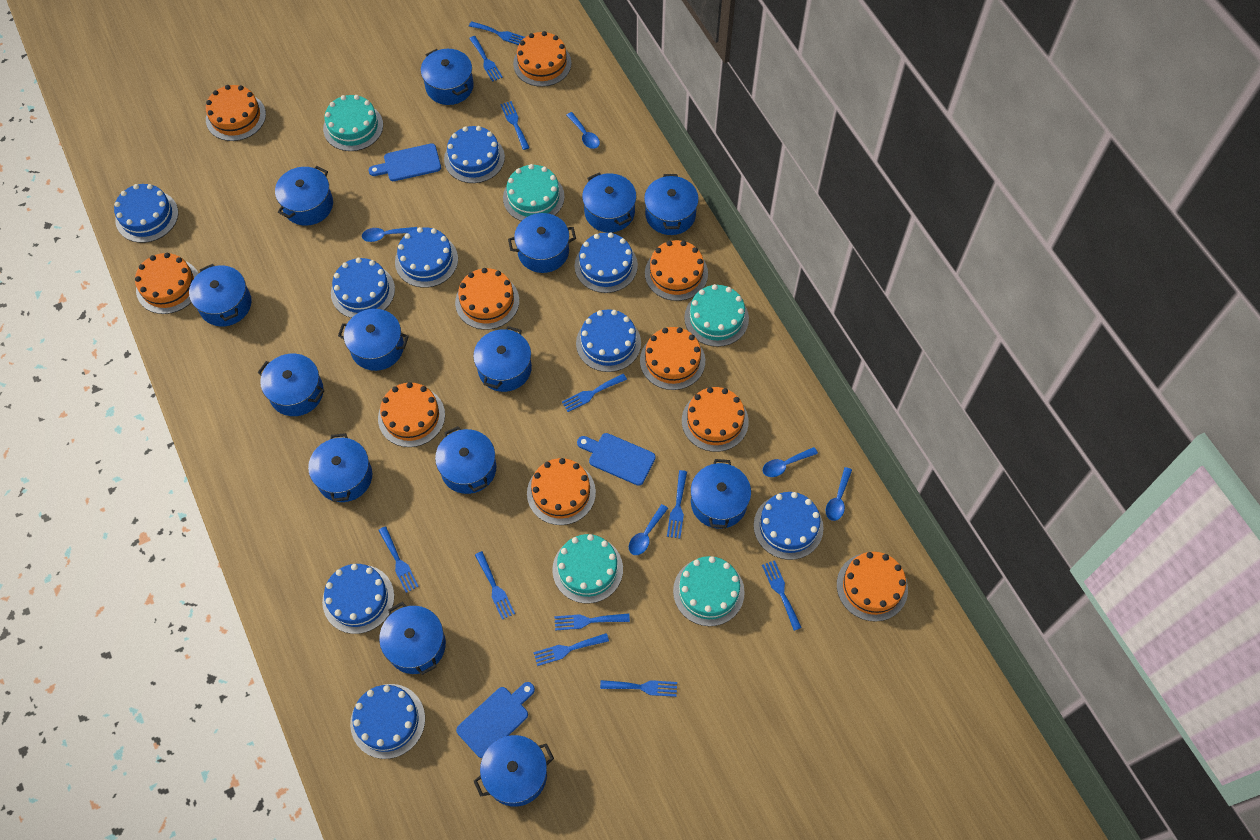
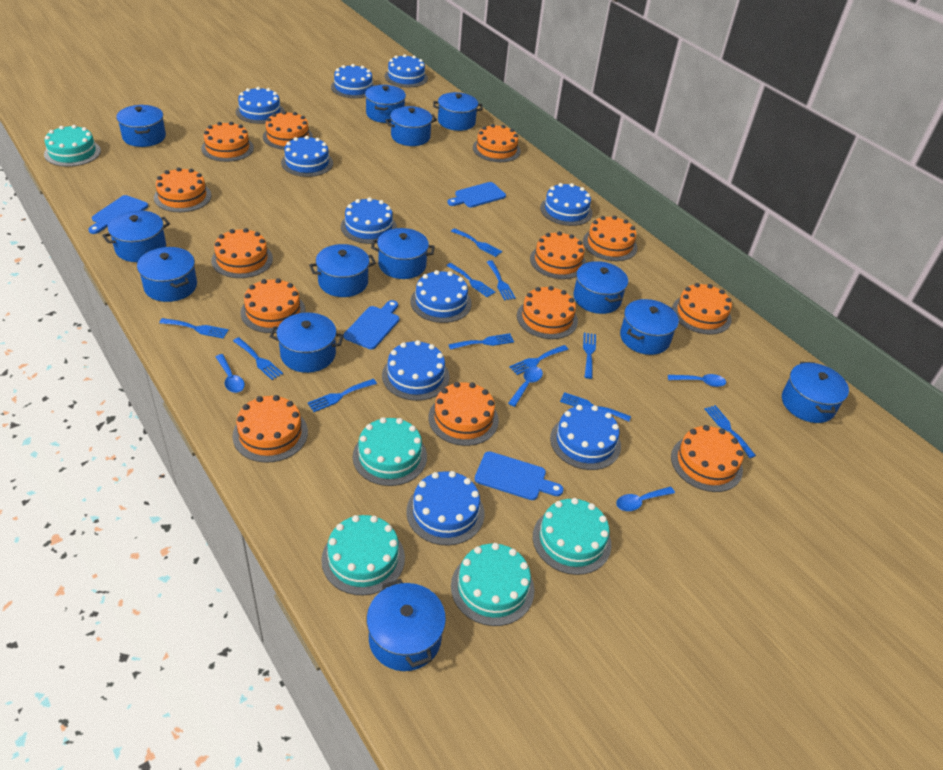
blue cake: [114,184,178,243] [322,564,394,634] [331,258,395,318] [350,684,425,759] [395,227,458,288] [444,126,505,183] [575,232,638,293] [576,309,641,372] [754,492,824,560] = 9 -> [236,87,284,124] [281,136,333,177] [331,64,375,98] [341,197,397,244] [382,340,450,401] [385,54,428,87] [406,471,484,545] [410,270,472,323] [540,183,593,226] [550,405,621,470] = 10
blue cutting board: [369,143,441,181] [456,682,535,758] [577,433,656,486] = 3 -> [88,195,148,234] [343,300,400,349] [447,182,506,208] [475,451,564,500] = 4
blue pot: [189,264,252,326] [257,354,324,416] [275,166,333,226] [308,433,372,502] [338,309,409,371] [379,602,446,675] [421,49,474,105] [435,426,496,494] [473,326,532,392] [474,735,554,807] [508,213,576,273] [582,173,636,233] [644,174,699,235] [690,459,751,529] = 14 -> [102,210,170,262] [116,105,166,147] [137,247,197,302] [270,313,344,373] [309,244,376,297] [365,85,406,123] [367,579,446,671] [371,228,435,279] [385,106,437,146] [433,92,483,131] [573,261,628,314] [620,299,679,355] [782,362,849,423] = 13
blue spoon: [362,227,417,242] [566,112,600,149] [629,504,668,555] [763,447,818,477] [826,467,852,521] = 5 -> [216,354,245,393] [508,367,543,407] [616,487,675,511] [668,374,726,387] = 4
orange cake: [135,253,199,314] [206,85,266,141] [378,382,445,447] [455,268,519,330] [513,31,572,87] [527,458,596,525] [640,327,705,390] [645,240,708,301] [682,387,749,452] [837,552,908,622] = 10 -> [154,167,211,212] [201,122,254,162] [211,228,273,278] [232,395,308,463] [240,278,306,333] [263,111,313,150] [428,382,499,446] [473,124,521,162] [517,286,578,339] [530,231,586,279] [583,216,637,261] [671,425,743,492] [672,283,732,335] = 13

